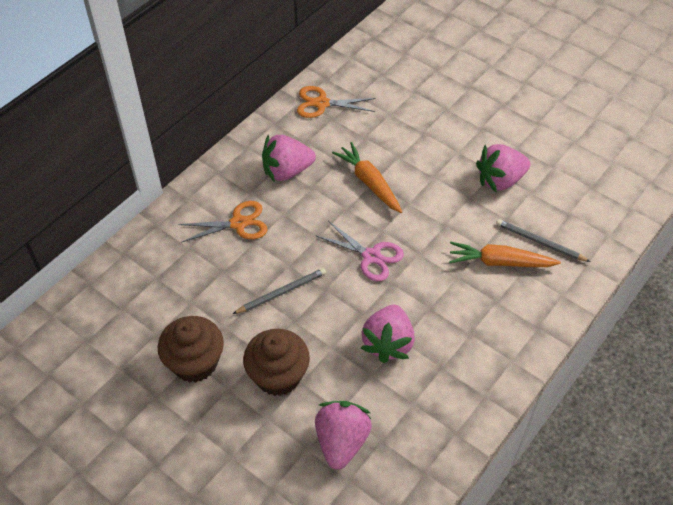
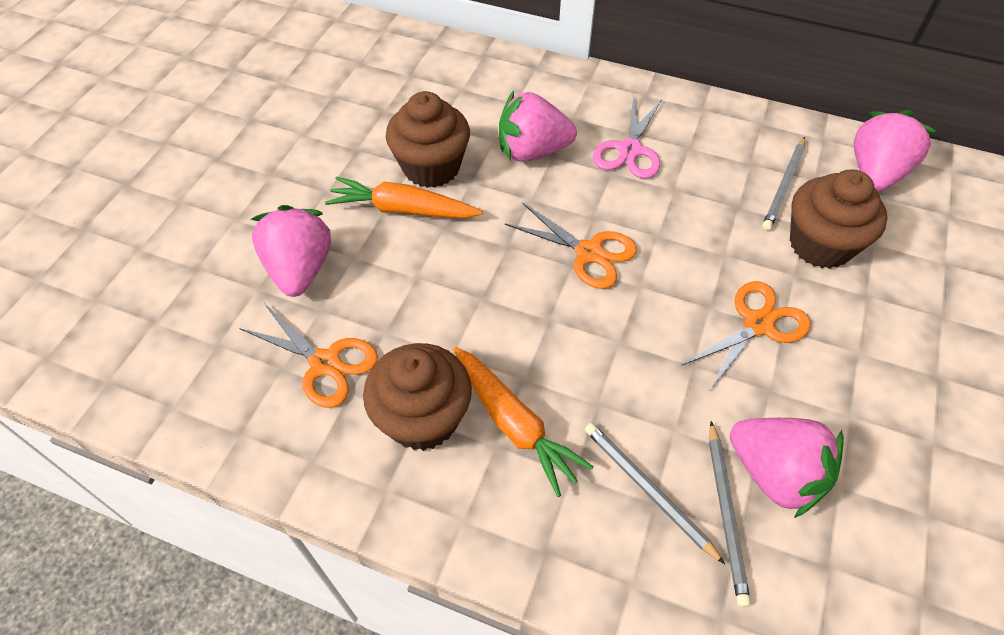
brown cupcake: [158,316,224,383] [243,329,310,396] = 2 -> [363,343,472,451] [386,91,470,188] [790,170,887,269] = 3
grey pencil: [233,268,326,314] [496,219,591,262] = 2 -> [585,423,725,564] [709,421,751,607] [762,137,805,231] = 3
orange scissors: [178,201,268,243] [297,86,376,118] = 2 -> [239,303,378,408] [505,202,637,289] [681,281,811,390] = 3

